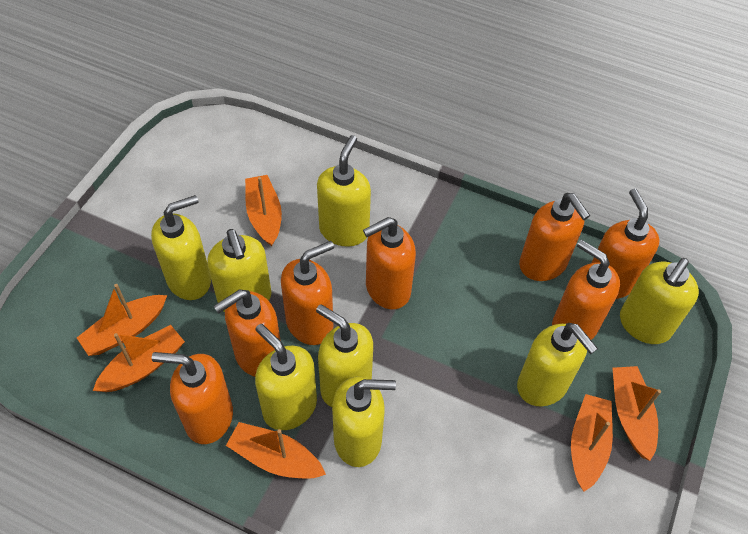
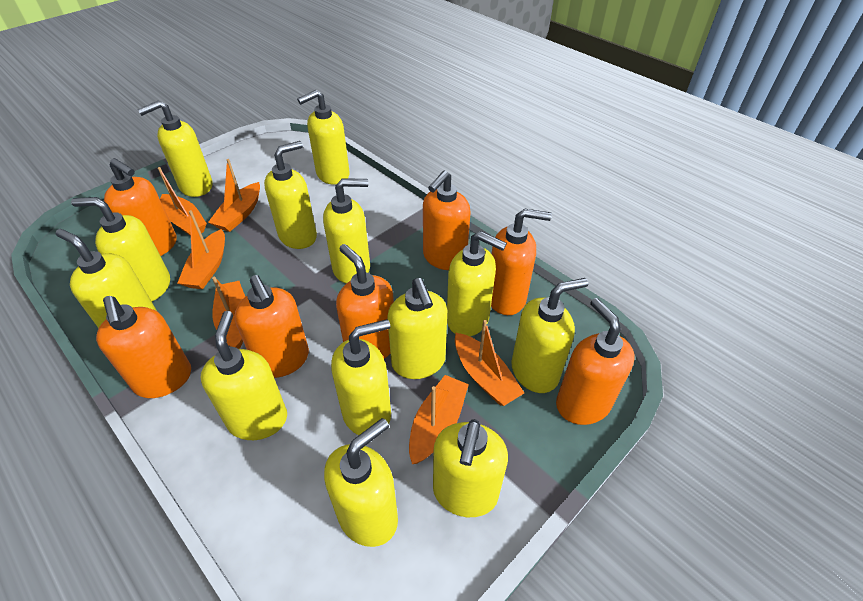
yellow soap dispenser: [151,195,211,300] [207,229,271,312] [255,324,317,430] [316,304,373,407] [317,135,371,247] [332,376,396,467] [517,323,598,406] [620,258,699,344] = 8 -> [56,229,157,328] [71,197,170,301] [138,100,213,197] [201,311,287,440] [264,141,317,249] [297,90,350,185] [323,178,370,284] [324,418,398,547] [331,319,391,435] [387,278,447,379] [433,419,508,517] [447,231,507,336] [511,278,588,393] = 13

